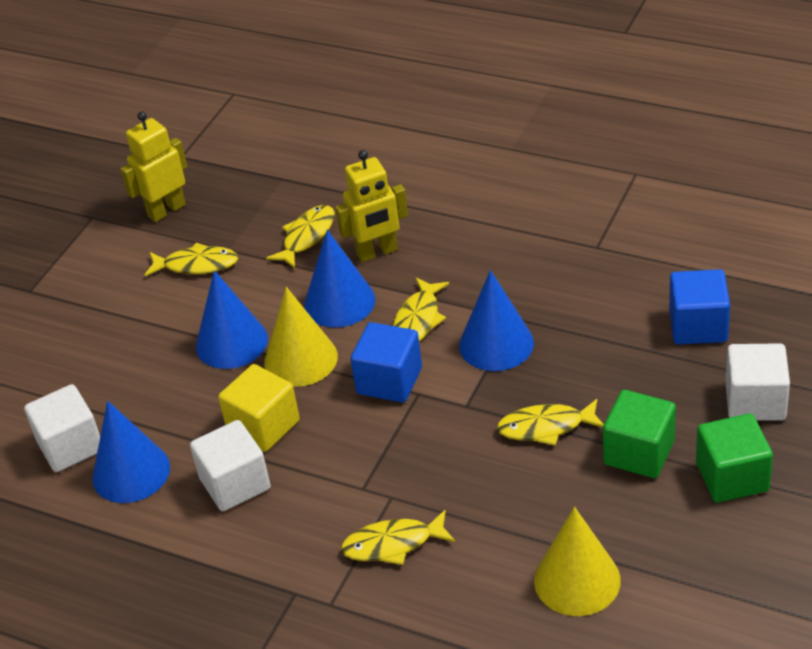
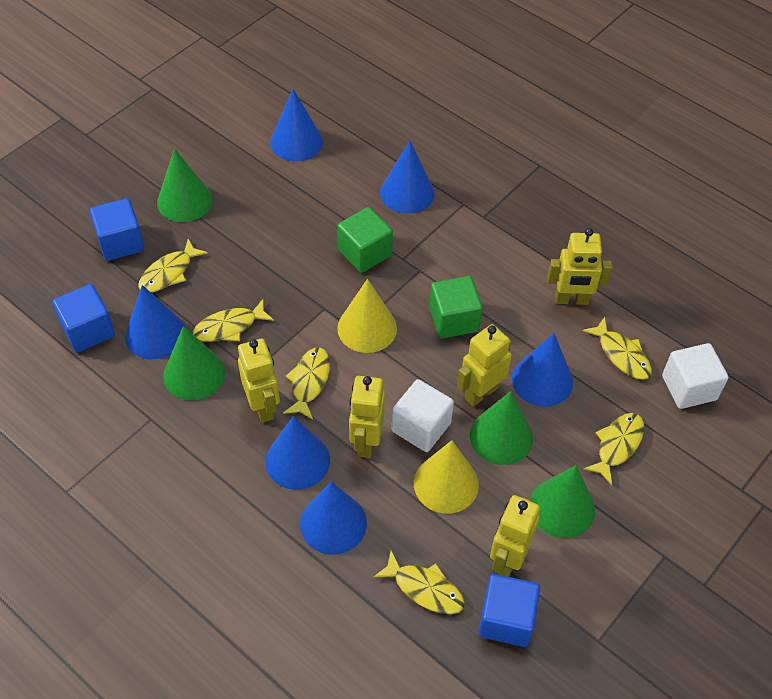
blue cone: [92,401,170,503] [196,270,268,369] [304,230,375,328] [459,270,534,371] = 4 -> [125,285,185,359] [265,416,330,490] [270,89,323,161] [300,481,367,554] [380,140,434,214] [512,333,573,407] = 6
blue cube: [350,322,422,403] [669,269,730,344] = 2 -> [52,284,115,352] [90,198,144,261] [478,574,540,647] = 3
green cone: none = 0 -> [157,148,213,222] [163,326,225,400] [470,391,533,465] [530,465,595,538] = 4
white cube: [24,384,100,472] [190,420,271,511] [725,343,790,421] = 3 -> [392,379,454,452] [662,343,728,409] = 2
yellow cube: [218,364,300,452] = 1 -> none = 0
yellow fish: [145,243,239,276] [266,205,335,268] [341,510,455,565] [393,277,449,341] [497,399,604,446] = 5 -> [138,239,208,293] [193,299,274,342] [283,347,330,420] [373,551,465,614] [583,317,652,380] [584,413,644,485] = 6
yellow robot: [120,111,187,222] [335,150,408,262] = 2 -> [238,338,280,423] [349,376,385,458] [457,324,512,407] [490,495,540,577] [547,228,613,305] = 5

